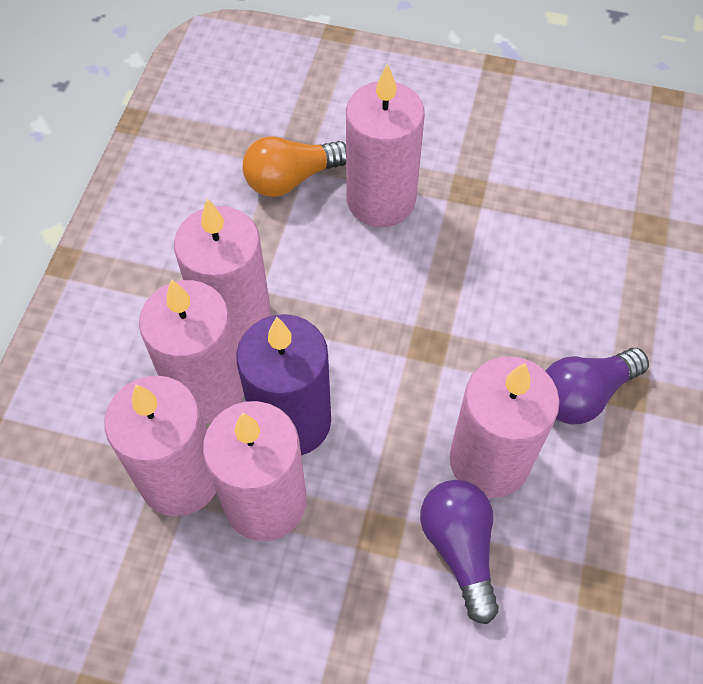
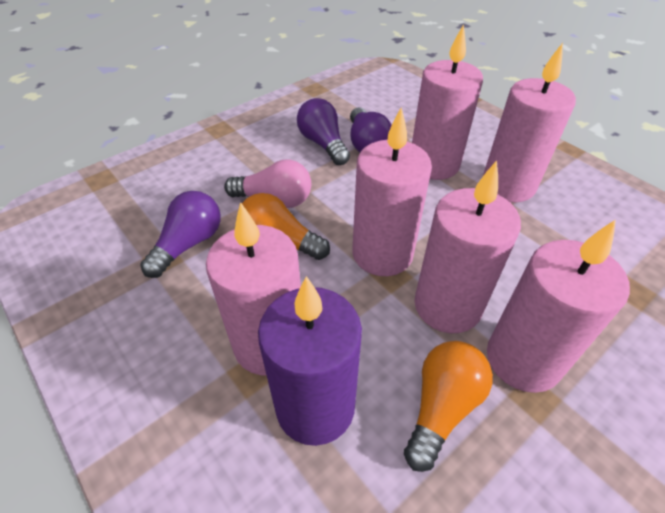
orange light bulb: [242,136,346,197] = 1 -> [242,193,330,260] [404,341,493,472] = 2
pink light bulb: none = 0 -> [224,160,311,208] = 1
purple light bulb: [420,480,499,624] [546,348,649,424] = 2 -> [140,191,221,278] [297,98,350,165] [350,107,392,152] = 3

